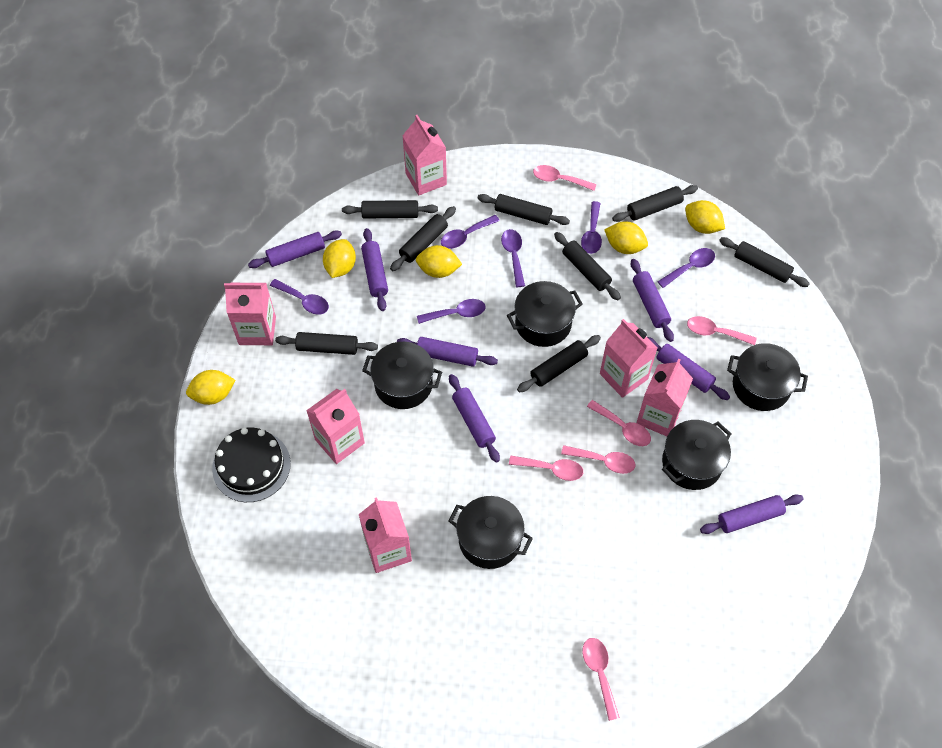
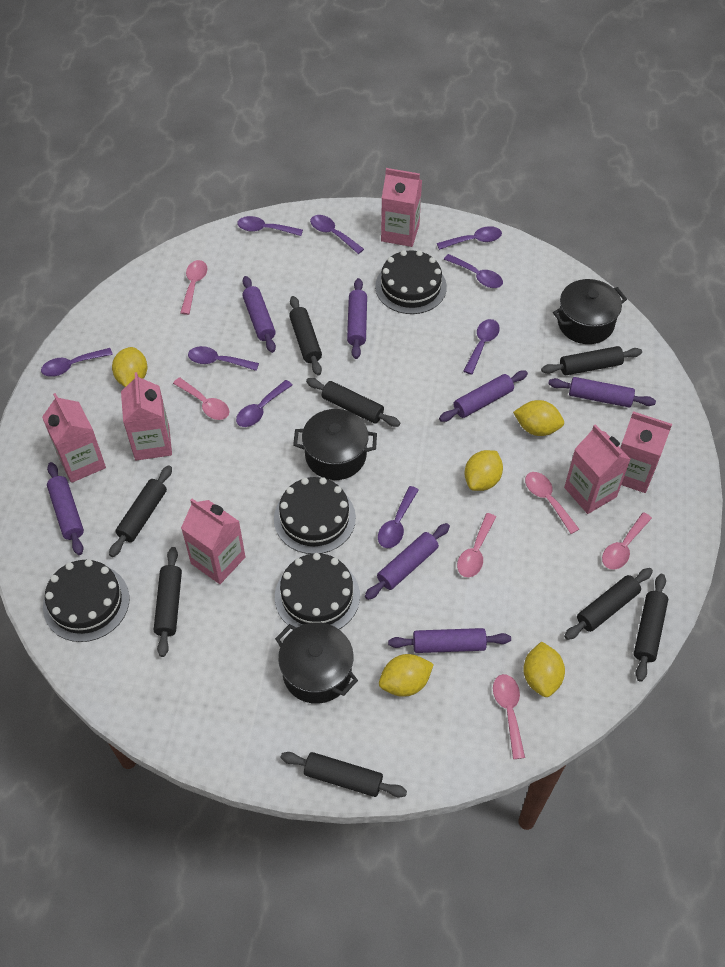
black cake: [212,427,291,502] = 1 -> [43,559,129,642] [274,477,356,554] [275,553,360,629] [375,250,447,314] = 4
black pot: [362,342,442,409] [448,496,533,569] [507,281,583,347] [662,420,731,490] [727,343,808,411] = 5 -> [275,622,358,704] [293,409,377,480] [553,279,627,344] = 3
purple spoon: [270,279,329,315] [417,299,486,324] [441,215,500,249] [501,229,525,287] [581,201,602,254] [657,248,715,288] = 6 -> [41,348,113,377] [188,346,259,371] [236,380,292,427] [237,216,303,236] [310,215,364,254] [378,486,419,548] [437,226,502,250] [444,254,503,288] [464,319,500,375] = 9

